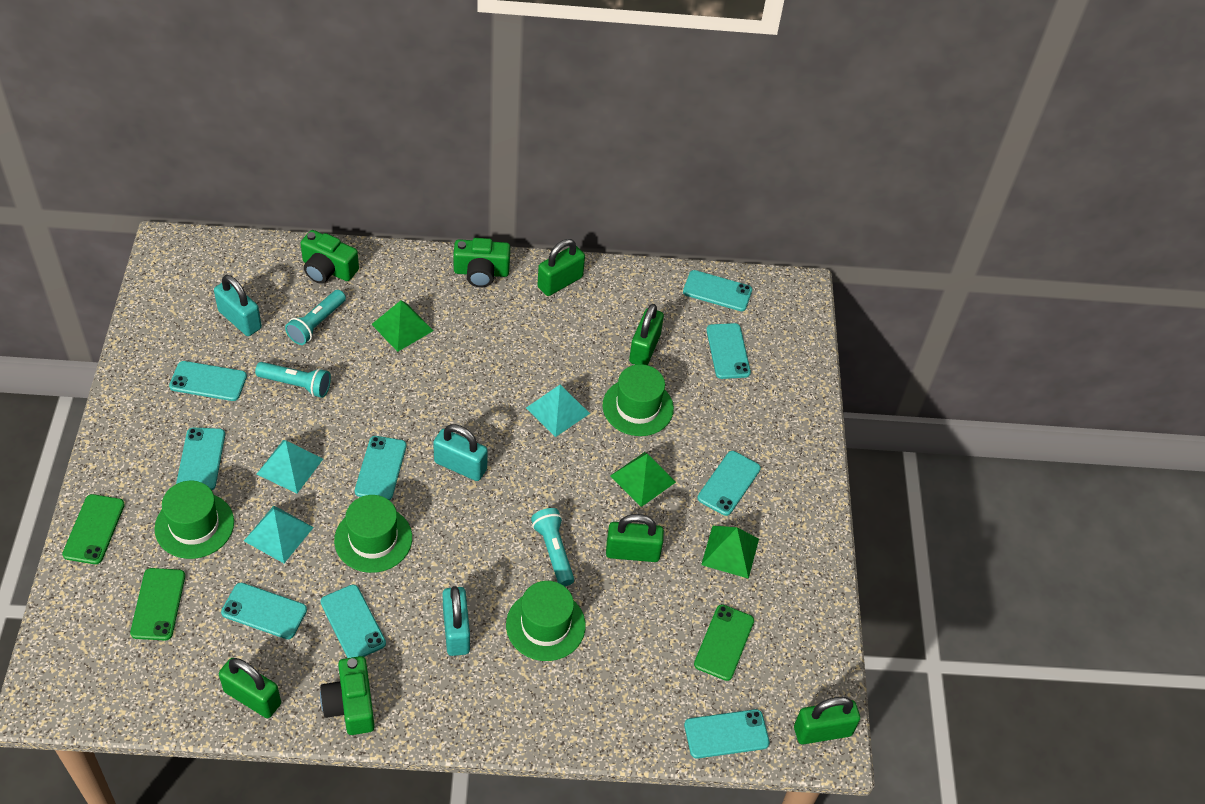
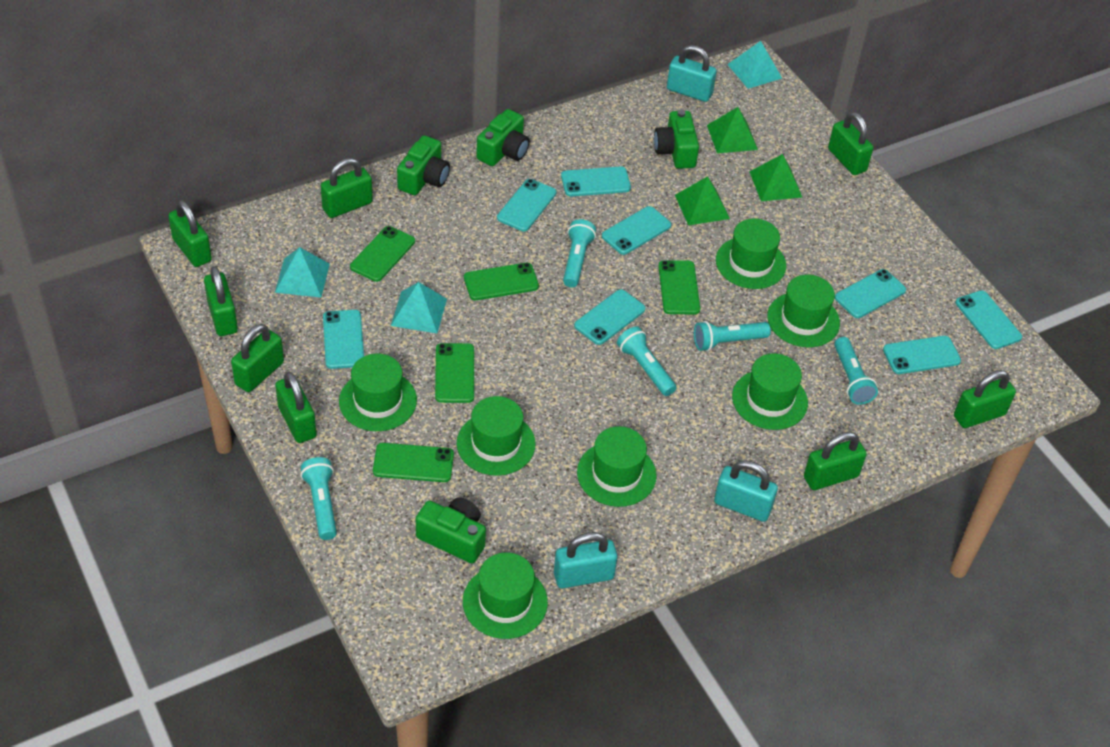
green camera: [300,230,359,284] [320,656,375,735] [453,238,510,287] = 3 -> [397,135,450,195] [416,497,486,563] [476,109,530,166] [654,110,699,169] = 4
green hat: [154,481,234,559] [334,495,412,573] [506,581,586,661] [602,364,674,436] = 4 -> [339,354,417,431] [457,396,536,476] [463,553,548,639] [577,426,657,507] [716,218,786,289] [732,353,808,430] [767,275,840,347] = 7
green padlock: [219,658,281,718] [538,239,585,296] [606,514,664,562] [629,304,664,365] [794,697,860,744] = 5 -> [168,200,212,267] [204,266,238,336] [231,324,284,392] [275,372,317,443] [321,158,373,218] [804,432,867,490] [828,112,873,175] [954,370,1016,428] = 8
green phone: [62,494,125,564] [130,568,185,640] [694,604,754,681] = 3 -> [350,226,415,282] [373,443,454,482] [435,343,474,403] [464,263,539,300] [658,260,700,314] = 5
turquoise flashlight: [255,362,331,398] [285,290,346,345] [531,508,574,586] = 3 -> [300,457,337,540] [563,219,596,287] [617,326,676,396] [694,321,771,351] [834,337,878,405] = 5
turquoise phone: [169,361,247,401] [176,427,225,490] [221,583,307,639] [320,585,386,658] [355,436,407,500] [683,270,752,311] [684,709,770,759] [697,451,761,516] [706,323,751,379] = 9 -> [323,310,364,369] [497,179,556,231] [561,166,631,196] [574,289,646,345] [602,206,671,255] [835,269,906,318] [883,336,961,374] [956,290,1022,349] = 8

